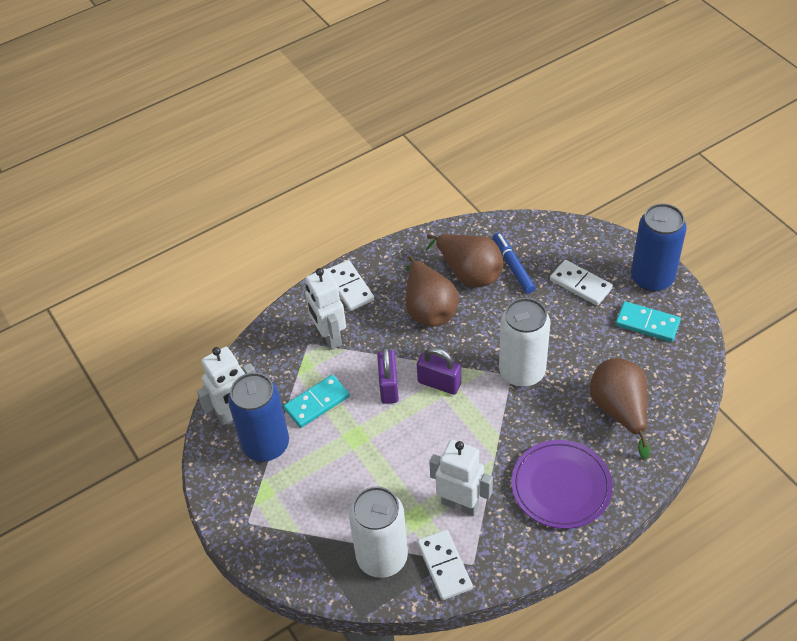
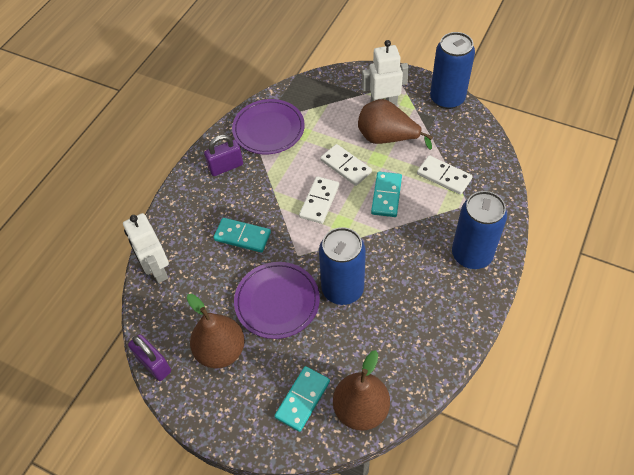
blue can: [228,373,289,462] [631,203,686,292] = 2 -> [319,227,366,305] [430,32,475,109] [452,191,507,269] = 3
blue marker: [493,233,535,294] = 1 -> none = 0
purple plate: [511,440,613,529] = 1 -> [232,99,305,154] [234,262,320,339] = 2
turquoise domino: [283,375,350,428] [615,301,681,342] = 2 -> [214,218,271,252] [274,366,330,432] [371,172,402,217] = 3
white can: [349,486,408,578] [499,298,550,387] = 2 -> none = 0
white robot: [197,347,255,425] [305,268,346,350] [429,440,493,516] = 3 -> [123,213,169,283] [362,40,409,106] = 2

